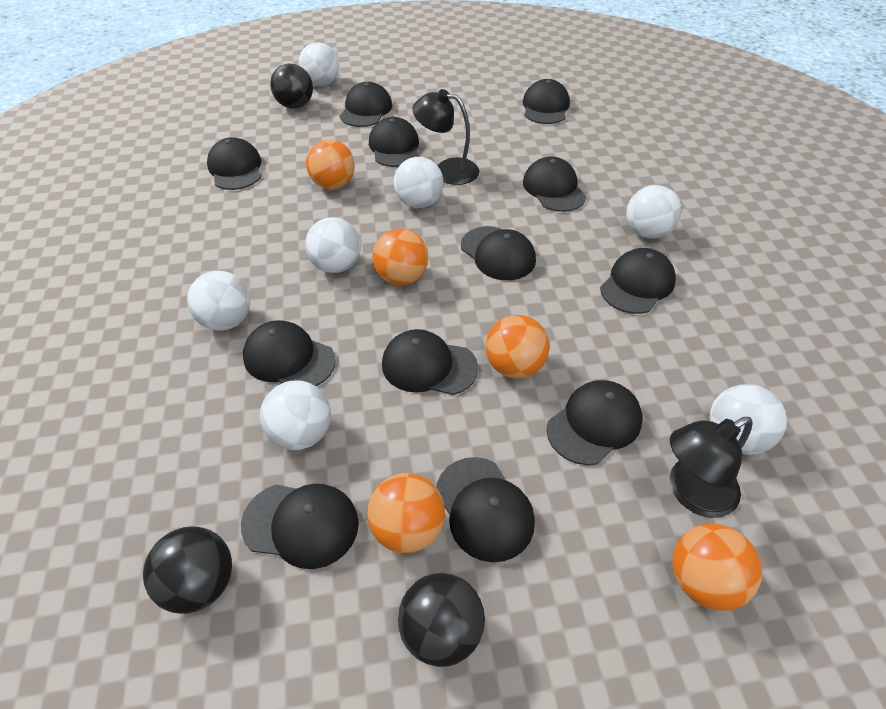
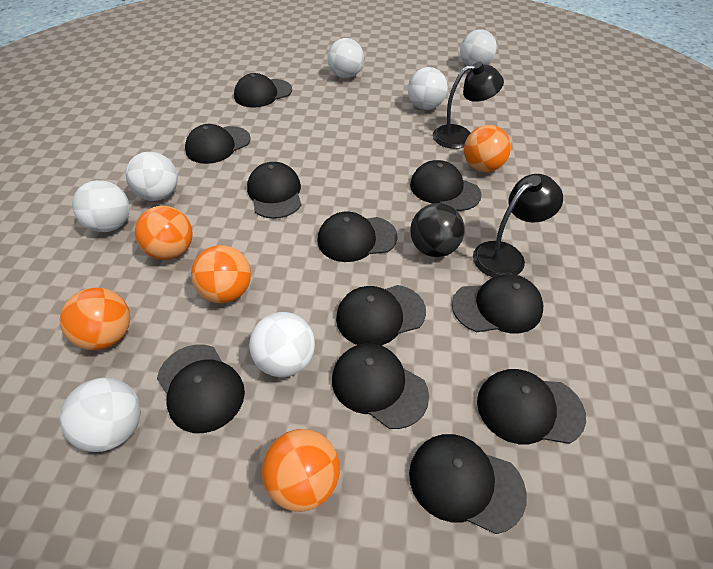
black ball: [143,526,232,614] [270,64,313,109] [398,573,485,667] = 3 -> [410,203,465,257] = 1
black cap: [207,137,261,190] [241,484,359,569] [243,320,336,386] [339,82,392,127] [369,117,419,167] [382,329,479,395] [436,457,535,562] [461,226,536,280] [523,79,570,124] [523,157,586,212] [546,380,642,465] [600,248,676,314] = 12 -> [157,344,245,433] [185,124,251,164] [234,73,292,108] [247,162,301,219] [318,211,398,262] [332,343,429,429] [336,285,426,346] [409,434,527,534] [410,160,481,211] [452,274,543,333] [477,369,586,444] = 11

